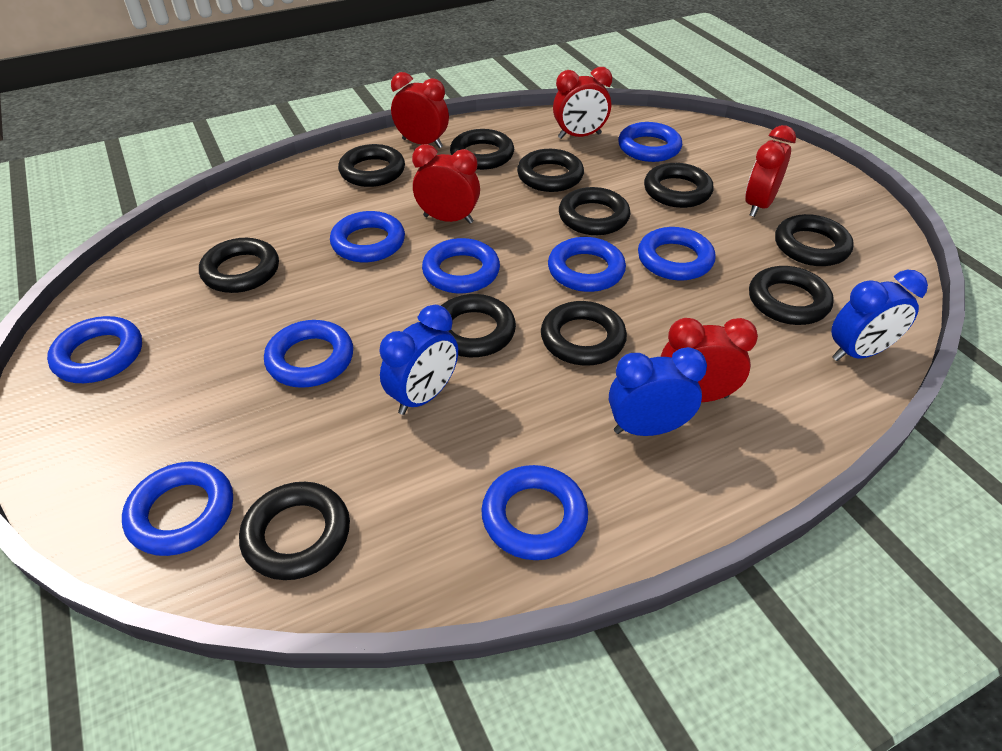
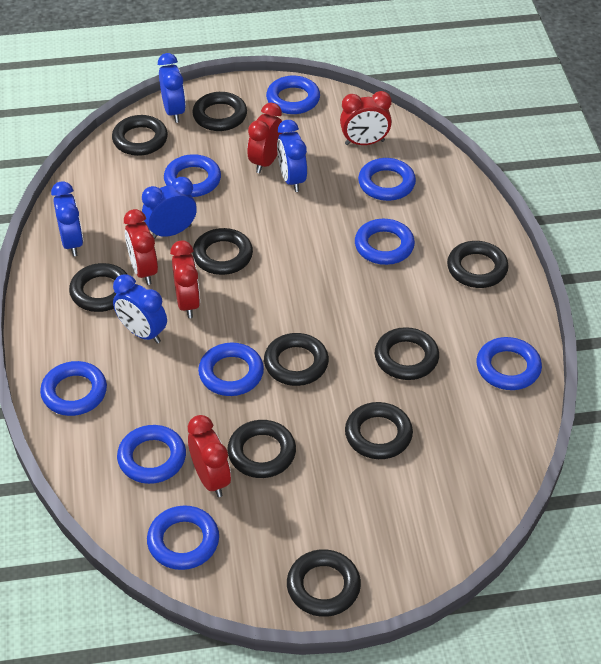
black ring: [199,238,279,293] [239,482,350,580] [338,144,405,187] [441,294,516,357] [450,129,514,170] [517,149,584,192] [541,301,627,366] [559,187,630,235] [644,163,714,208] [749,266,834,325] [775,214,854,266] = 11 -> [69,263,128,312] [112,115,168,156] [192,92,247,131] [192,228,253,275] [227,420,296,478] [264,333,329,386] [287,549,361,617] [345,402,413,459] [375,327,439,380] [447,241,509,288] = 10
blue clock: [379,305,458,415] [609,347,707,436] [831,270,928,361] = 3 -> [51,181,83,256] [113,274,167,344] [142,177,197,239] [158,53,186,123] [277,120,307,192] = 5

